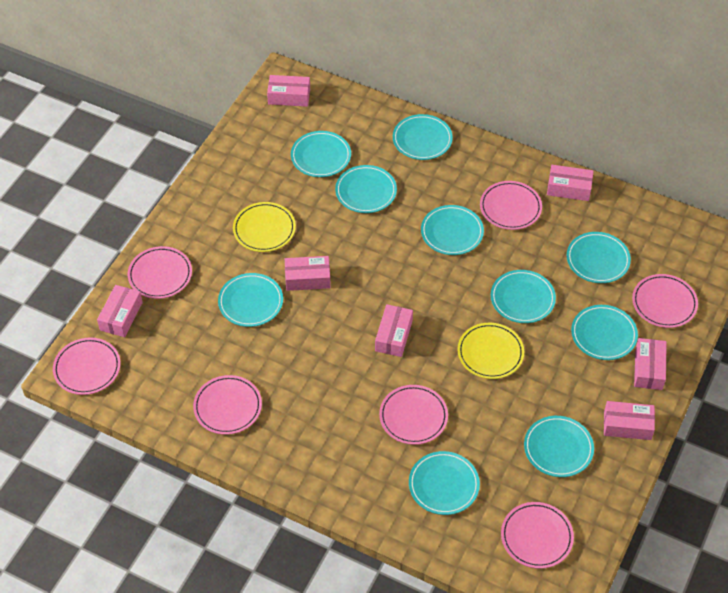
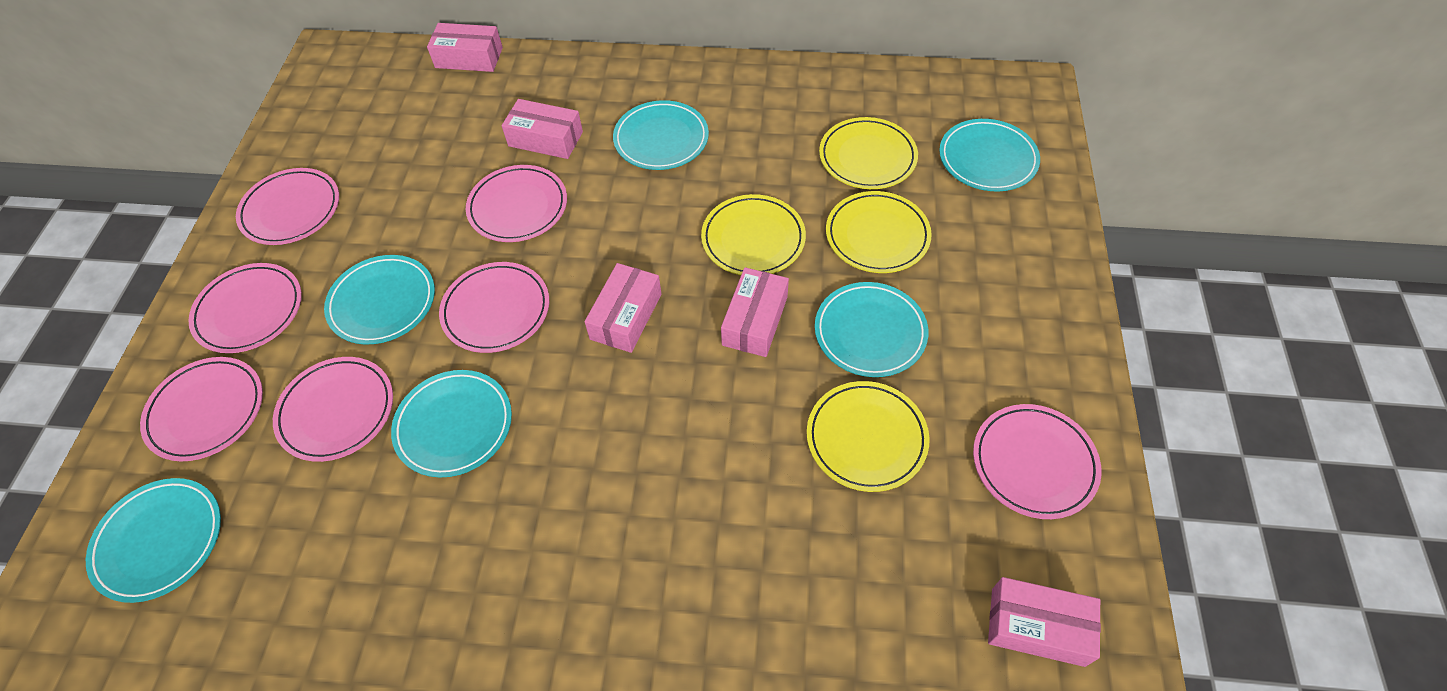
pink box: [97,285,143,337] [267,75,310,107] [285,256,331,291] [375,304,413,357] [547,165,594,201] [604,401,655,440] [634,338,667,390] = 7 -> [427,23,503,72] [502,99,583,159] [585,263,661,353] [721,267,789,357] [988,577,1101,667] = 5
turquoise plate: [218,273,283,327] [291,131,351,177] [335,165,397,213] [393,114,453,160] [409,451,480,515] [421,205,484,255] [491,270,556,323] [524,416,594,477] [567,232,631,283] [571,305,638,360] = 10 -> [86,478,221,603] [324,255,435,344] [391,370,512,477] [613,100,709,170] [815,282,928,377] [939,119,1040,191] = 6
yellow plate: [233,202,296,252] [457,323,524,379] = 2 -> [701,194,806,275] [807,381,930,492] [819,117,918,189] [826,191,932,273] = 4

